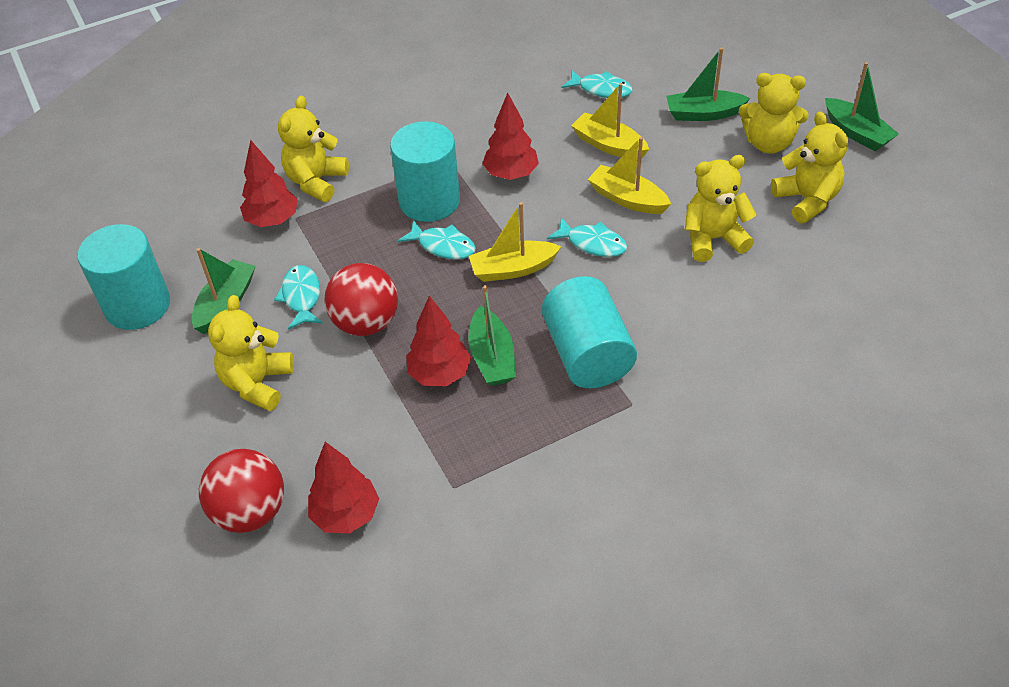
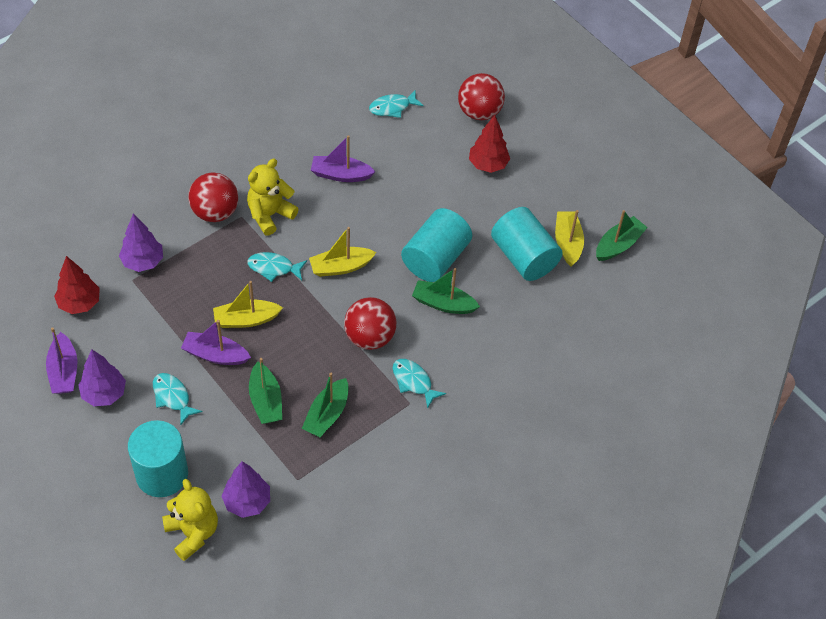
purple boat: none = 0 -> [46,327,77,394] [181,320,251,365] [311,135,376,182] = 3
purple tree: none = 0 -> [78,350,126,406] [119,214,163,272] [221,461,270,518] = 3
red ball: [199,449,284,533] [324,263,398,336] = 2 -> [188,172,238,222] [344,297,396,350] [458,73,505,120] = 3
red tree: [240,140,298,227] [308,442,379,534] [406,296,471,386] [482,93,539,180] = 4 -> [54,256,100,314] [469,115,510,173] = 2
yellow teddy bear: [208,295,294,411] [278,96,349,202] [685,155,757,262] [739,73,809,154] [771,112,848,223] = 5 -> [162,479,218,561] [247,159,299,236] = 2

